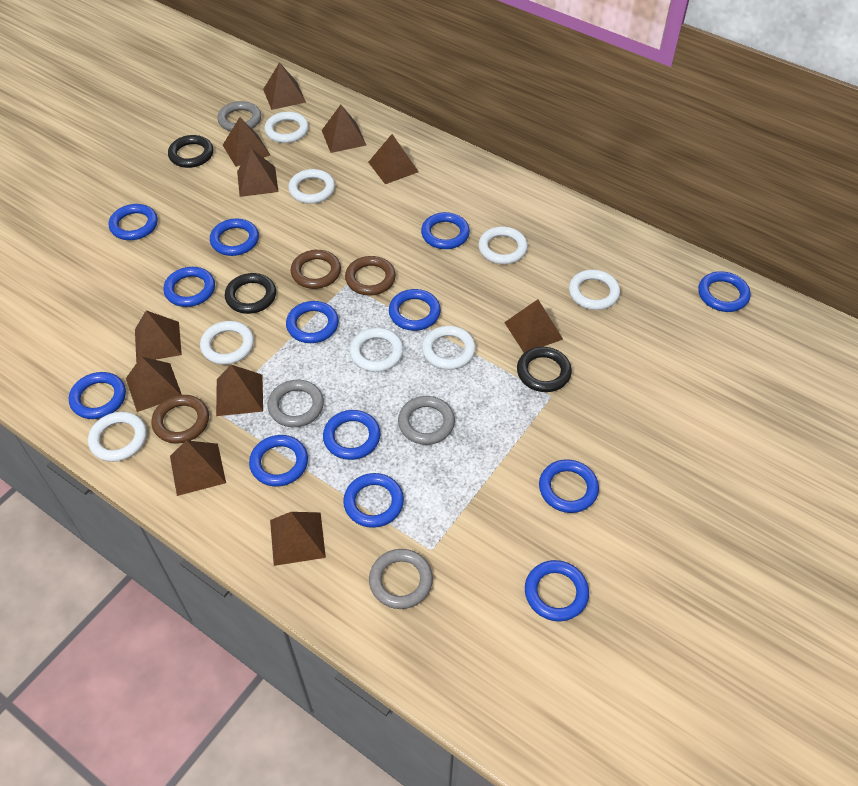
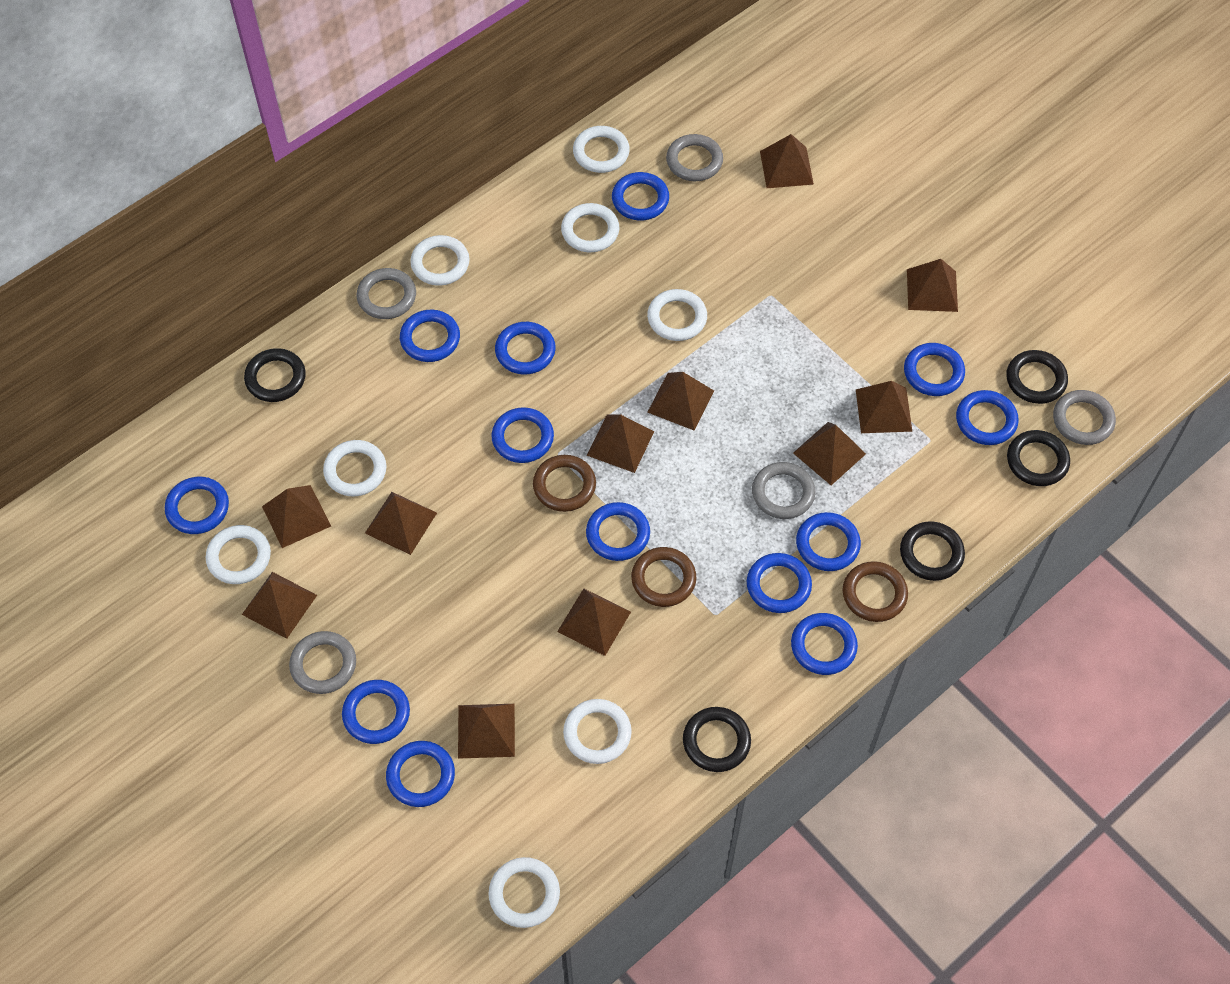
black ring: [168,135,213,168] [225,273,276,314] [517,347,572,392] = 3 -> [244,348,306,402] [683,707,751,772] [900,521,965,581] [1006,350,1068,404] [1007,430,1070,486] = 5
grey ring: [217,101,261,131] [267,380,324,427] [369,549,433,609] [398,396,455,445] = 4 -> [289,631,356,694] [357,268,416,319] [666,134,723,181] [752,462,816,519] [1053,390,1116,445] = 5

